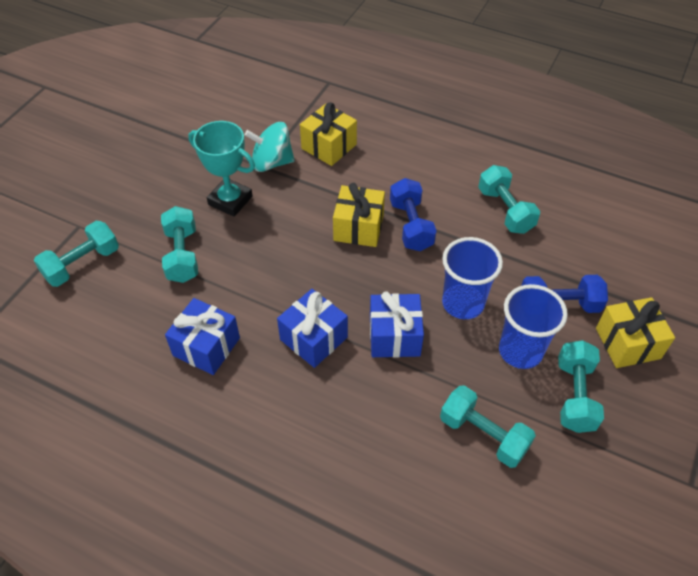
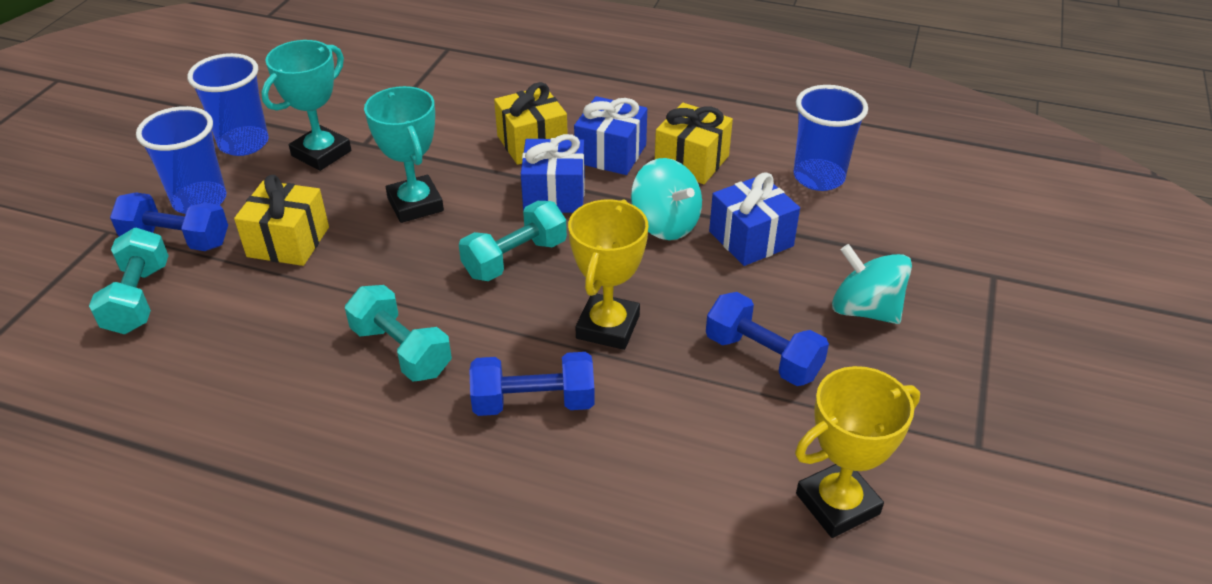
blue cup: [442,237,503,319] [499,284,568,369] = 2 -> [136,106,226,214] [187,53,269,156] [794,85,868,191] = 3
blue dumbbell: [390,178,437,251] [521,275,608,313] = 2 -> [110,192,228,251] [469,352,595,416] [706,292,829,386] = 3
turquoise dumbbell: [34,221,119,287] [161,206,198,283] [440,385,536,468] [478,165,540,234] [558,340,604,433] = 5 -> [89,228,169,334] [345,285,452,382] [459,201,567,281] = 3
turquoise spinning top: [245,122,295,172] = 1 -> [631,158,702,240] [832,244,912,324] = 2
turquoise trophy: [188,121,255,217] = 1 -> [261,40,351,171] [364,86,444,223] = 2
yellow trophy: none = 0 -> [568,199,648,350] [795,366,920,538] = 2

